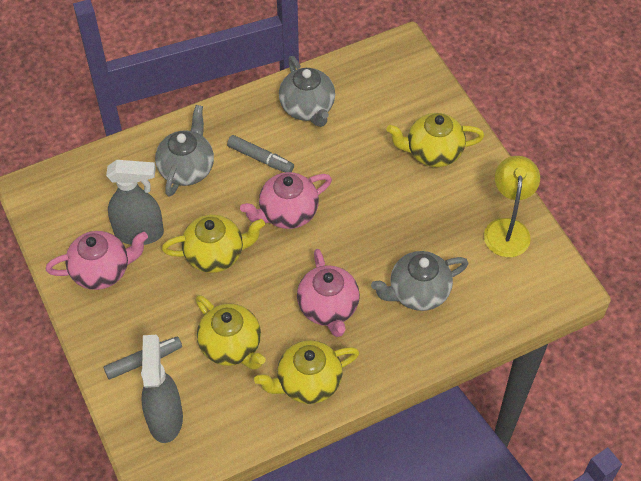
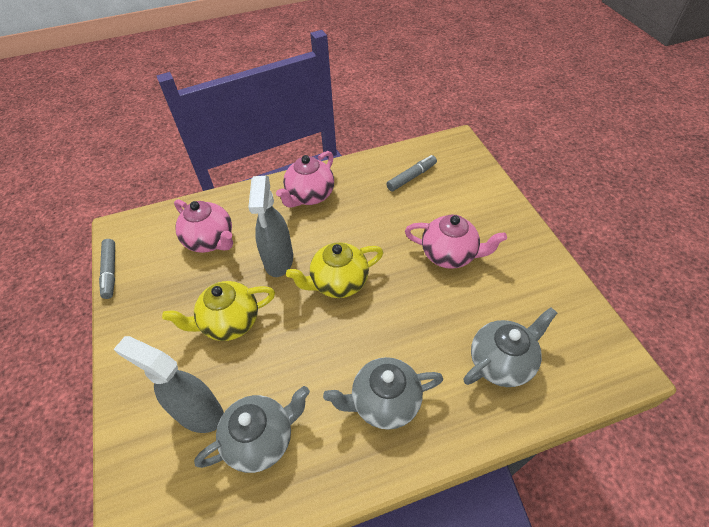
yellow lamp: [484,156,540,257] = 1 -> none = 0
yellow teapot: [162,214,265,273] [196,295,266,369] [254,340,359,404] [387,113,484,167] = 4 -> [162,281,275,341] [286,242,383,298] = 2

